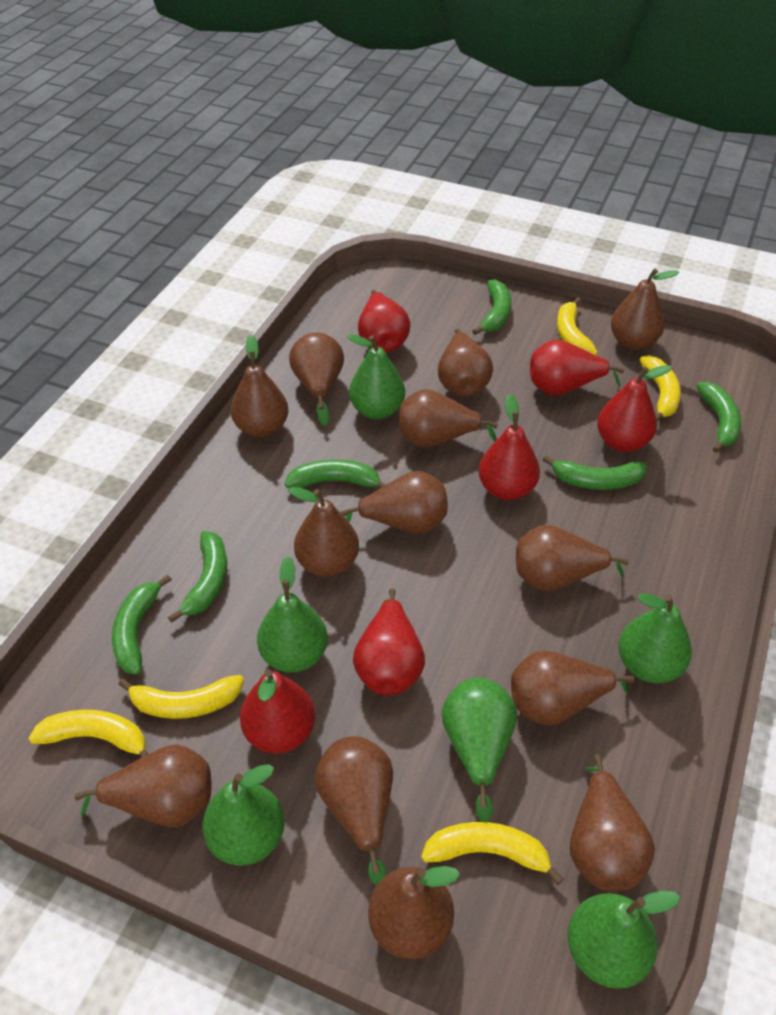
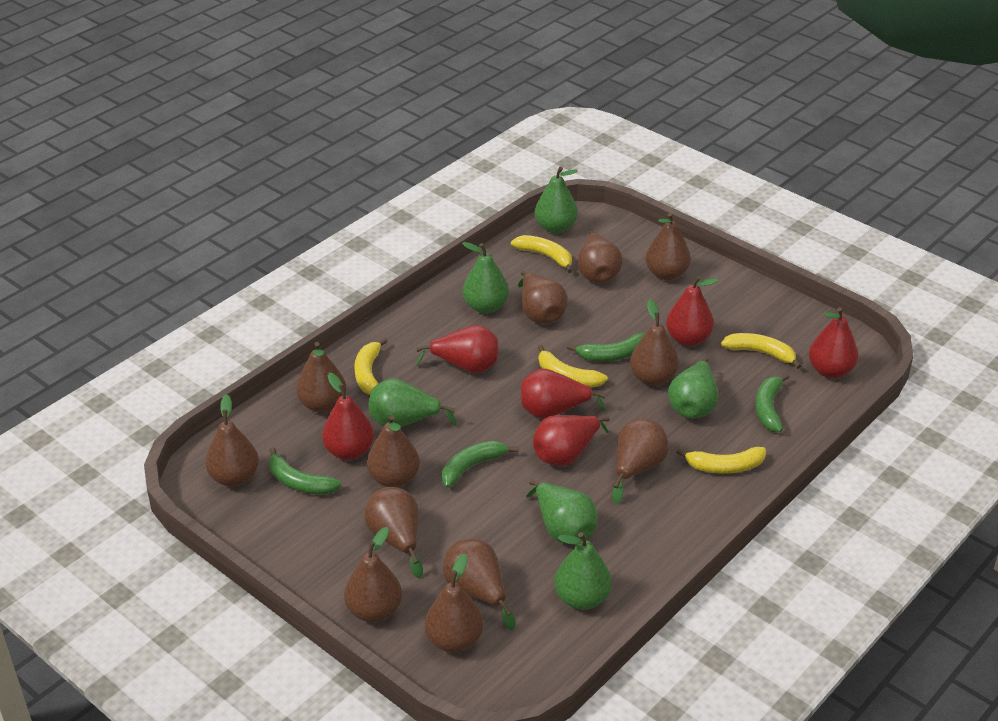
brown pear: [74,745,211,827] [231,335,289,438] [288,487,359,577] [289,332,344,426] [315,736,393,886] [340,471,448,534] [368,866,460,959] [399,389,498,447] [438,328,493,396] [511,651,634,726] [516,525,629,591] [570,754,655,891] [611,268,679,350] = 13 -> [205,394,259,487] [296,342,346,413] [344,527,402,622] [364,487,423,578] [367,415,420,488] [425,554,483,653] [443,539,515,630] [518,271,568,324] [577,231,623,283] [612,419,669,504] [630,300,679,386] [646,213,691,280] = 12
green banana: [112,575,172,675] [168,531,227,623] [285,459,386,488] [472,279,511,335] [543,455,647,490] [697,382,741,453] = 6 -> [269,447,341,495] [442,441,518,488] [567,333,645,361] [755,374,790,432] = 4

